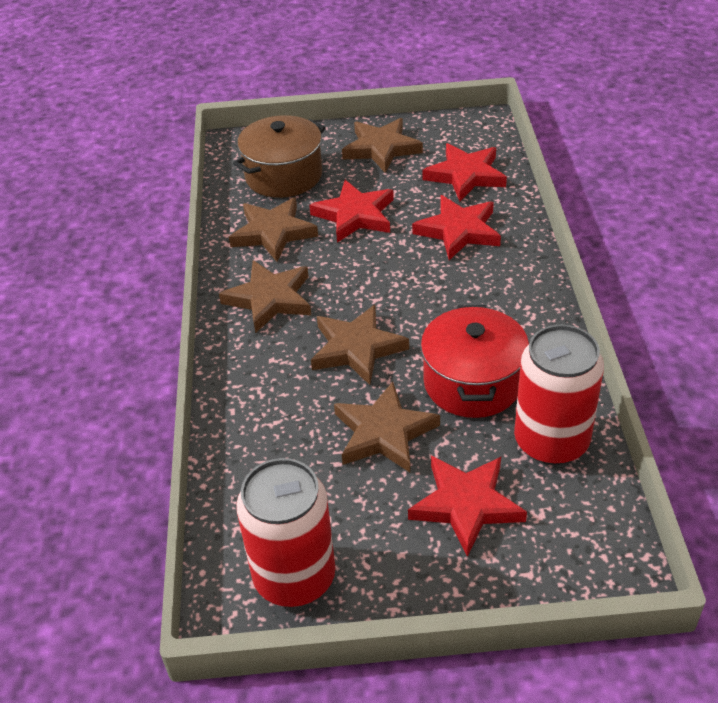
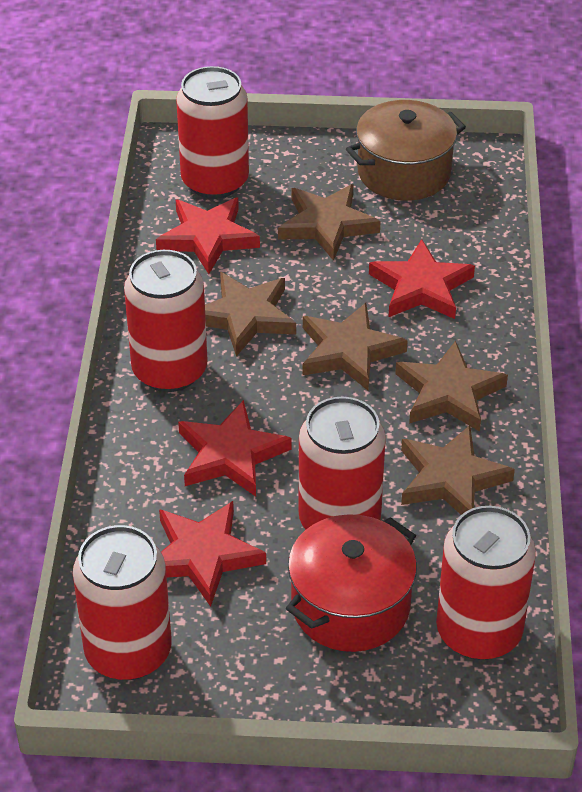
red can: [236,458,336,607] [514,325,604,465] = 2 -> [73,525,172,680] [124,250,207,392] [176,66,249,199] [299,397,386,529] [436,506,536,660] = 5

